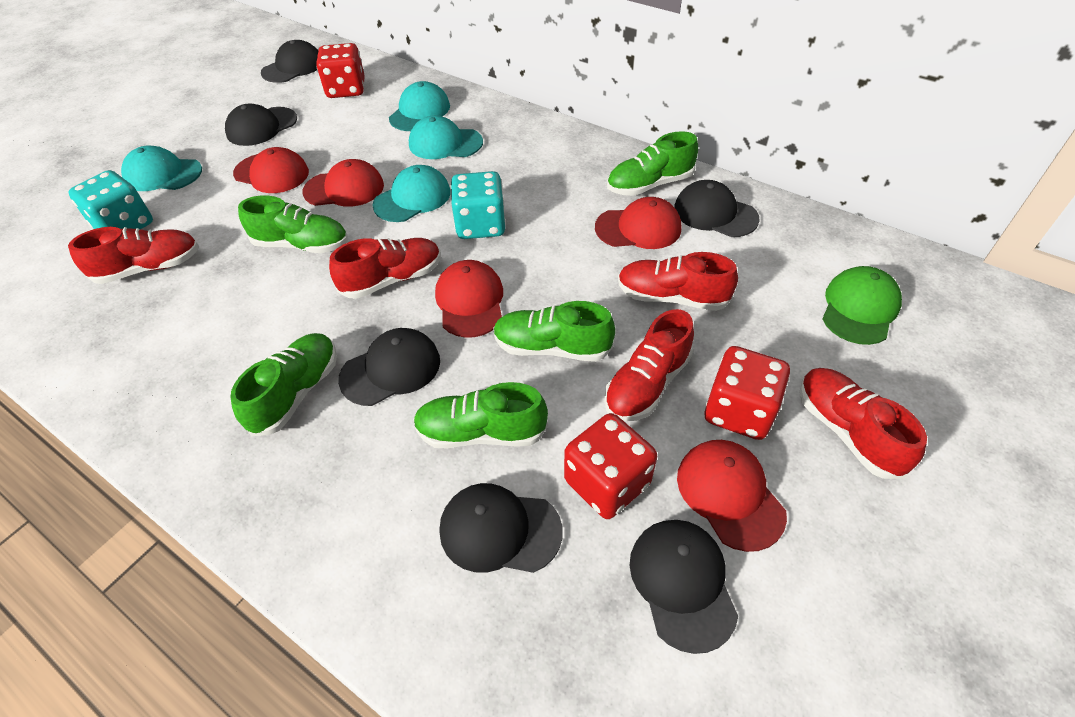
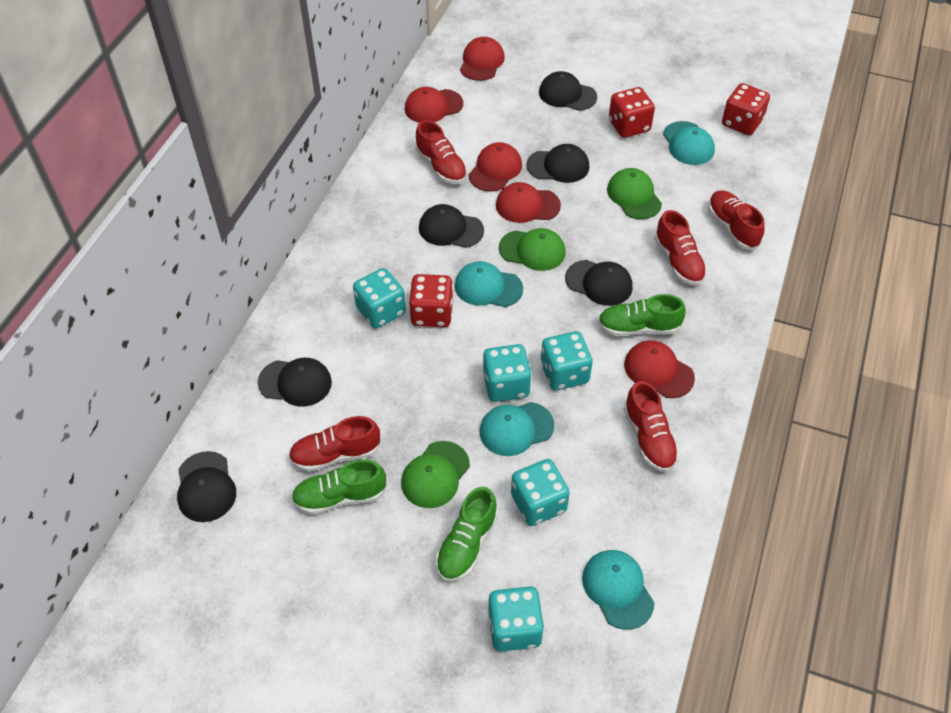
green cap: [822,266,902,345] = 1 -> [401,441,470,508] [499,228,566,271] [607,168,662,219] = 3
green shoe: [230,333,337,436] [238,196,348,253] [413,382,548,449] [493,301,615,362] [607,131,698,196] = 5 -> [291,459,387,514] [436,486,498,582] [598,294,686,336] = 3
turquoise dice: [68,170,153,229] [451,171,506,239] = 2 -> [353,268,406,328] [483,344,532,402] [488,586,544,652] [511,459,570,526] [541,331,593,390] = 5

